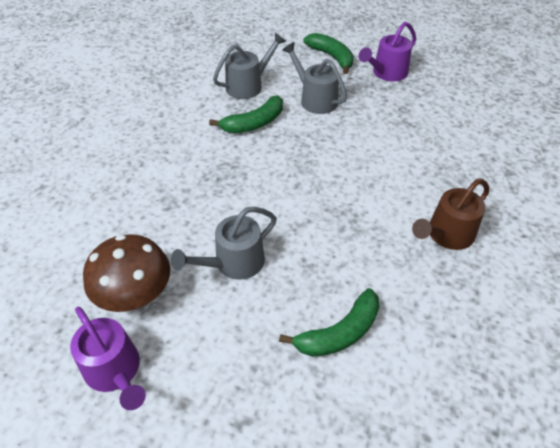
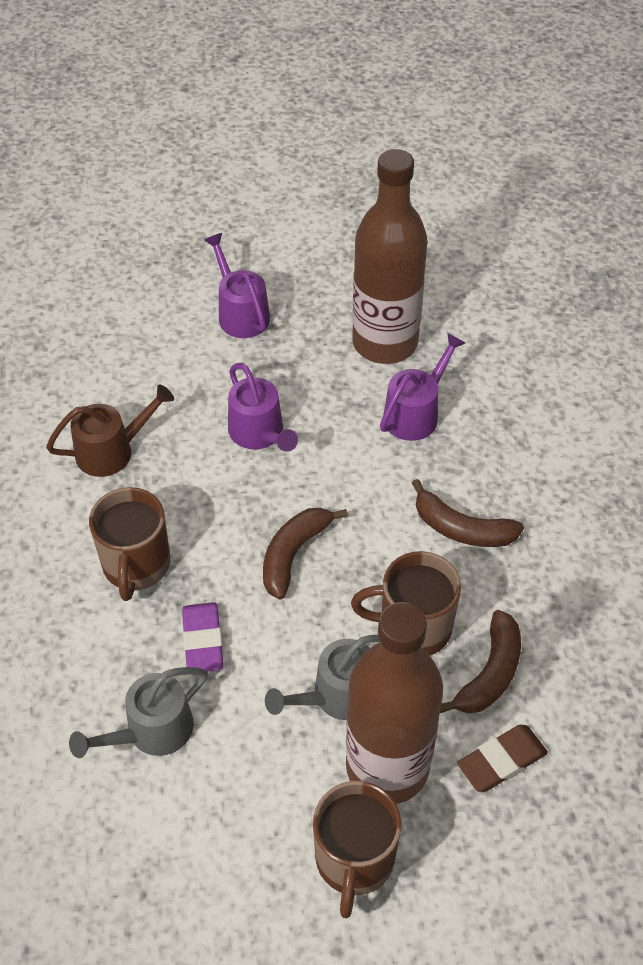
brown banana: none = 0 -> [263,508,348,600] [412,479,524,547] [440,610,521,713] = 3
brown bottle: none = 0 -> [346,602,443,804] [352,149,428,364] = 2
brown eraser: none = 0 -> [457,725,548,792] = 1
brown mug: none = 0 -> [89,487,170,601] [313,781,401,918] [351,551,461,655] = 3
brown mushroom: [83,234,170,312] = 1 -> none = 0
green banana: [209,95,283,133] [279,288,380,357] [303,33,354,74] = 3 -> none = 0
grey watering can: [171,207,277,280] [213,33,286,99] [282,42,347,114] = 3 -> [69,667,208,758] [265,635,380,720] = 2
purple eraser: none = 0 -> [182,602,223,672] = 1
purple watering can: [70,307,146,410] [359,22,416,81] = 2 -> [204,233,270,338] [228,363,298,452] [380,333,465,441] = 3

